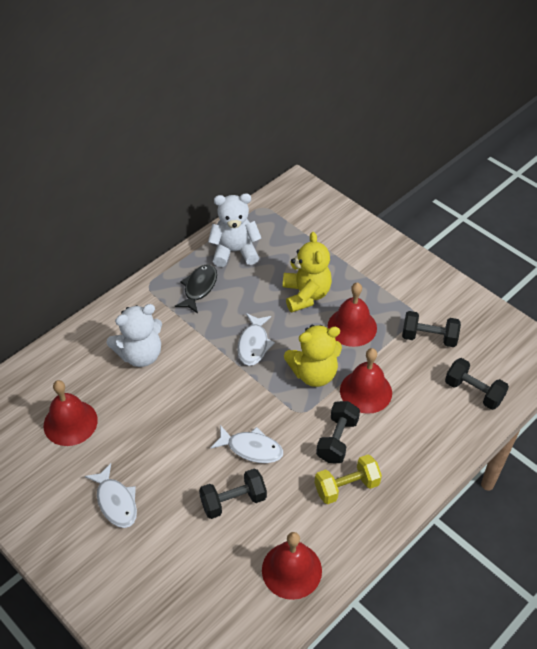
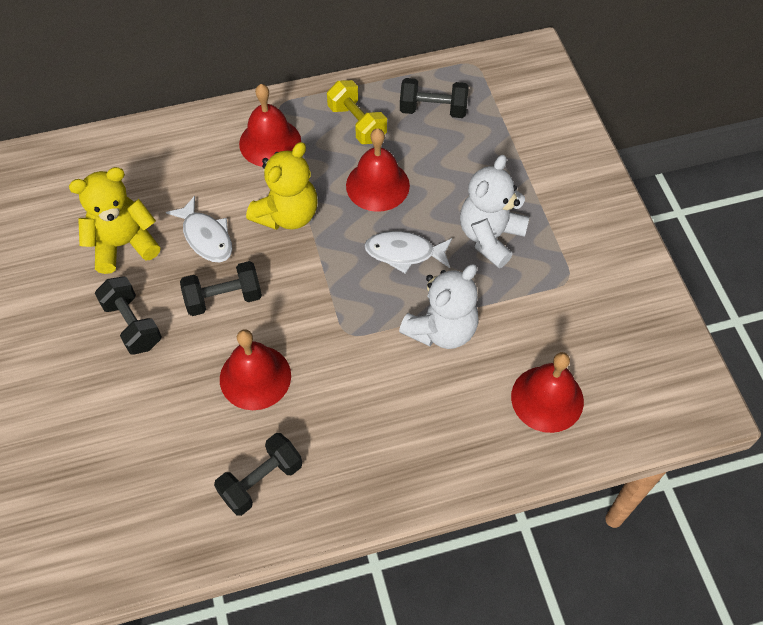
black fish: [175,264,217,314] = 1 -> none = 0
white fish: [85,463,137,528] [210,425,283,463] [237,313,275,366] = 3 -> [166,196,232,262] [364,231,452,274] = 2

